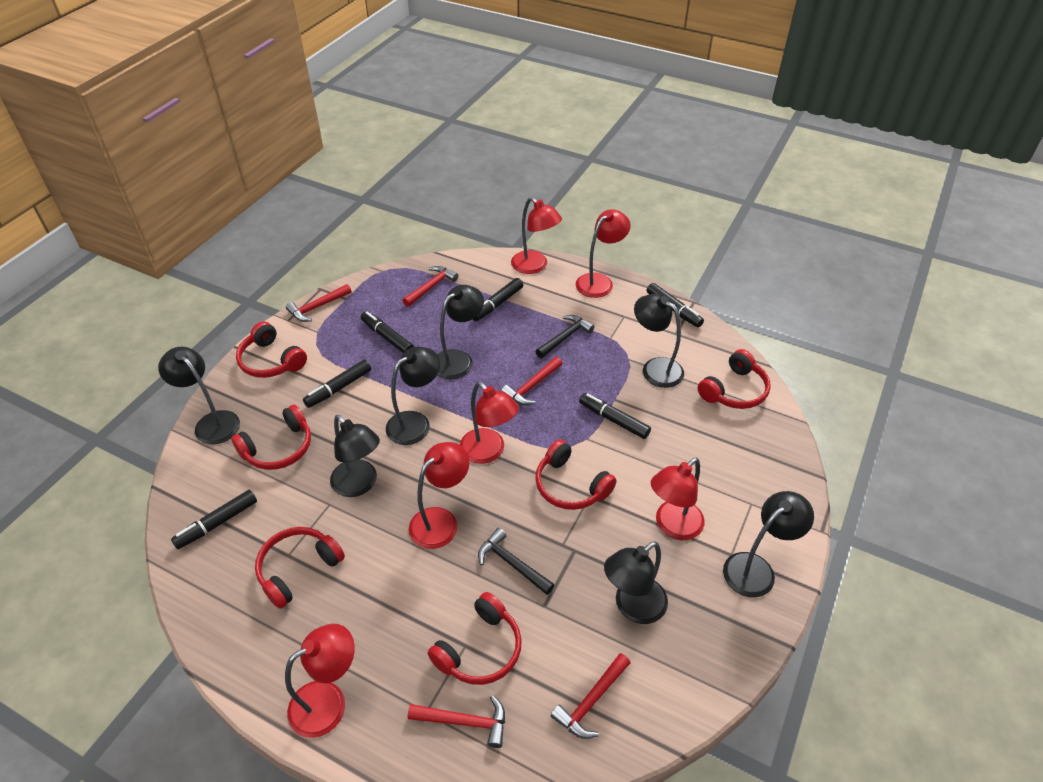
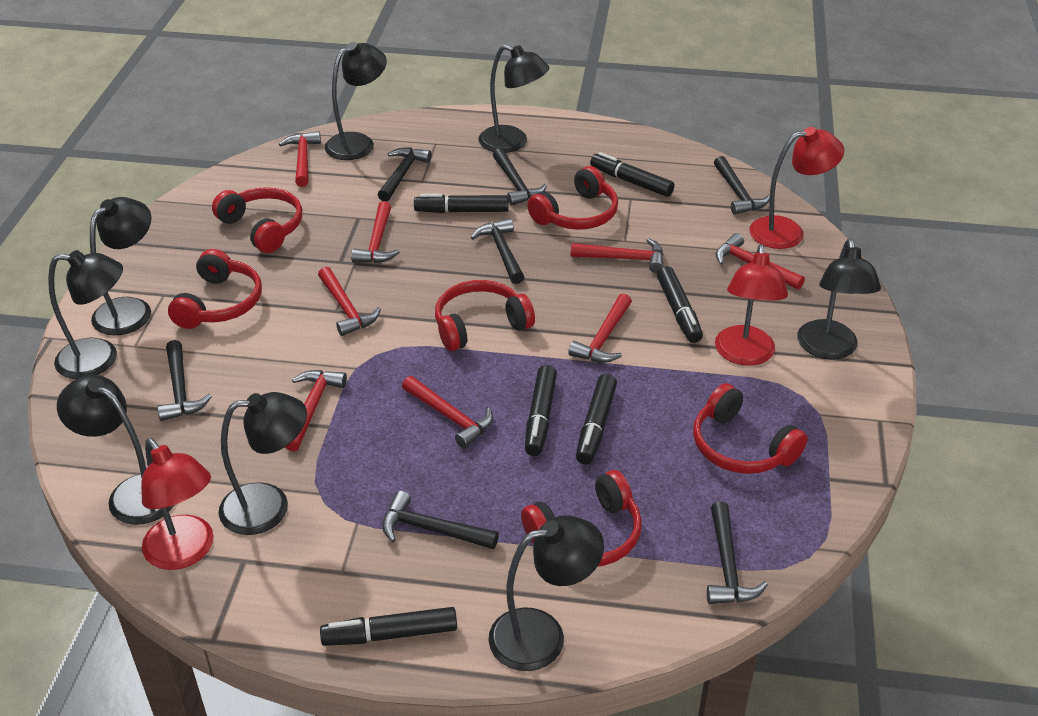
black hammer: [478,528,554,595] [535,315,595,358] = 2 -> [157,340,212,421] [378,147,432,201] [382,491,499,549] [471,218,524,284] [493,148,547,206] [707,502,768,604] [714,156,770,215] = 7
black lamp: [158,347,240,445] [330,415,380,497] [386,347,440,445] [437,285,484,379] [604,541,668,624] [634,294,684,388] [723,491,814,597] = 7 -> [48,250,123,379] [57,375,174,525] [90,197,151,336] [219,392,307,535] [324,42,387,160] [478,44,549,153] [488,515,604,671] [797,238,881,360] = 8
red hammer: [286,284,352,322] [402,266,459,307] [408,695,505,748] [501,357,563,405] [551,653,630,739] = 5 -> [279,131,321,187] [285,370,347,451] [318,267,381,336] [351,201,400,263] [402,376,493,449] [568,293,632,363] [571,238,664,273] [716,233,805,290] = 8
red lamp: [285,624,355,738] [409,442,469,549] [460,382,519,464] [511,197,562,274] [576,209,631,298] [651,458,705,540] = 6 -> [141,438,214,570] [715,244,788,366] [750,127,844,249] = 3

